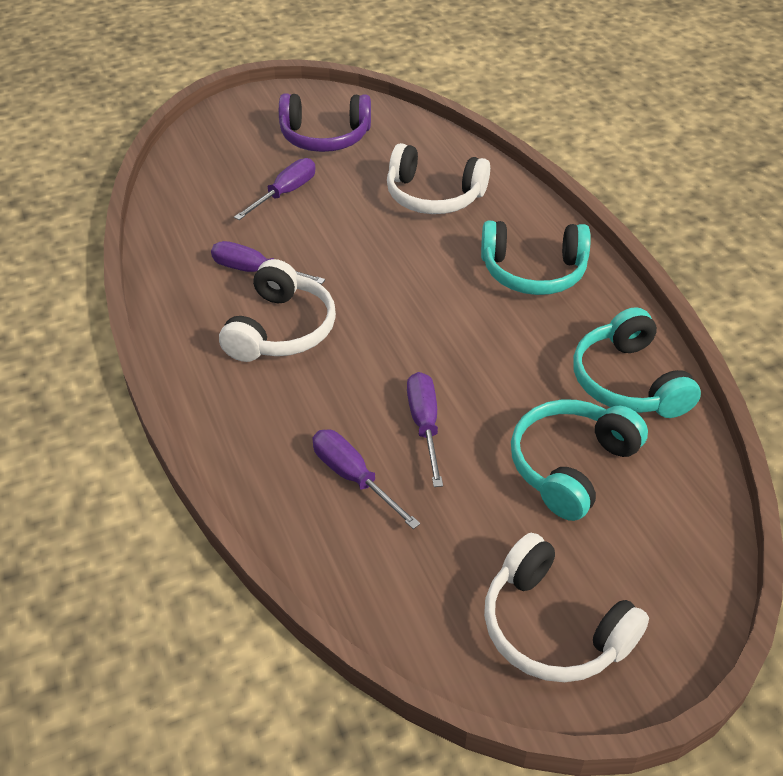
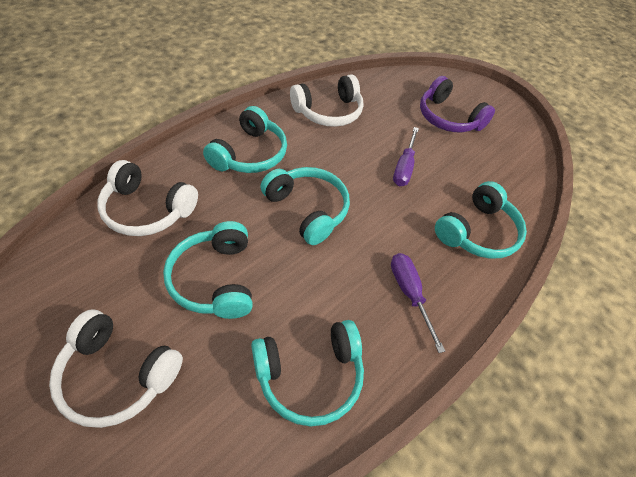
purple screwdriver: [211,241,325,284] [234,158,316,220] [313,430,420,529] [407,372,443,487] = 4 -> [391,253,445,353] [393,127,419,186] = 2
turquoise headphones: [481,221,591,295] [511,399,648,521] [573,307,701,418] = 3 -> [163,221,253,319] [203,106,287,173] [251,320,364,427] [260,167,350,245] [435,181,527,259] = 5

